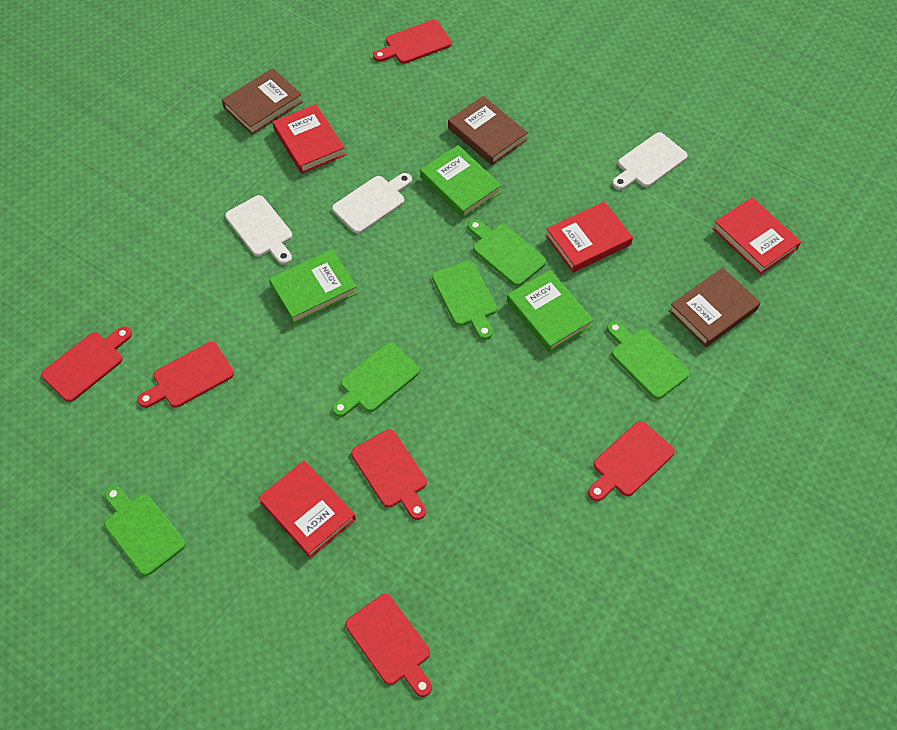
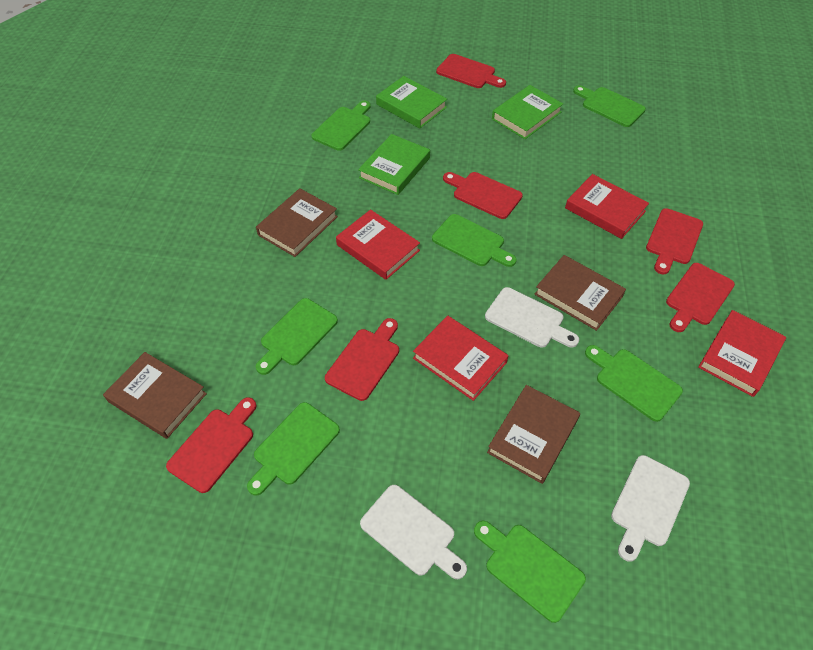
brown book: [222,68,303,135] [448,96,528,165] [669,268,761,347] = 3 -> [103,352,207,439] [256,188,338,257] [487,385,580,484] [534,255,626,331] = 4
green cutting board: [104,486,185,576] [332,342,420,417] [432,261,497,340] [468,219,546,286] [607,321,689,399] = 5 -> [247,402,340,496] [256,298,338,375] [311,101,371,151] [432,214,516,267] [474,521,586,623] [573,85,646,127] [585,345,683,422] = 7

